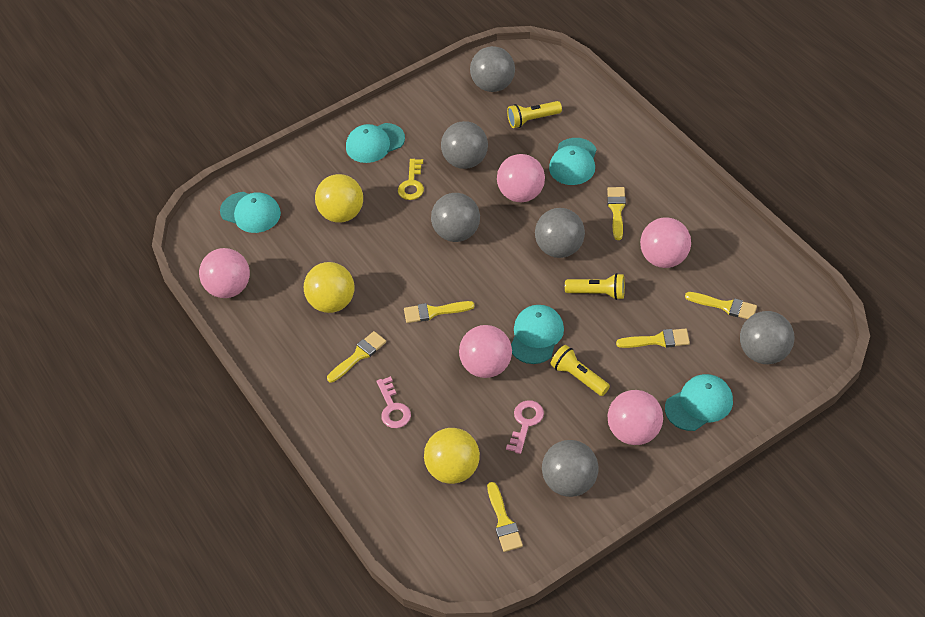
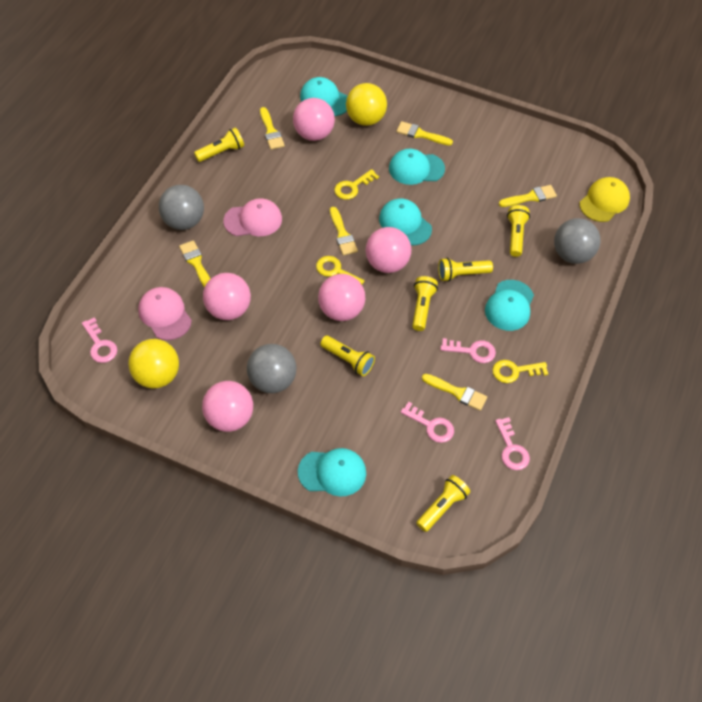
grey ball: [431,193,480,242] [441,121,488,169] [470,46,515,92] [535,208,585,258] [542,440,599,497] [740,311,794,364] = 6 -> [159,185,204,230] [247,344,297,393] [554,218,601,264] = 3
pink cap: none = 0 -> [138,287,192,340] [223,198,282,236] = 2
pink key: [376,376,411,428] [506,400,544,454] = 2 -> [82,317,117,363] [401,402,454,443] [440,338,496,363] [495,417,530,470] = 4
yellow ball: [304,262,354,313] [315,174,363,223] [424,428,480,484] = 3 -> [128,339,179,388] [346,83,387,126] = 2
yellow cap: none = 0 -> [580,177,630,222] = 1
yellow flashlight: [507,101,562,128] [550,345,610,396] [565,273,625,300] = 3 -> [194,127,244,162] [320,336,375,376] [412,276,438,331] [416,475,470,532] [438,258,493,282] [507,205,530,257] = 6
yellow key: [398,159,424,200] = 1 -> [316,256,364,284] [334,169,379,200] [492,360,548,383] = 3

